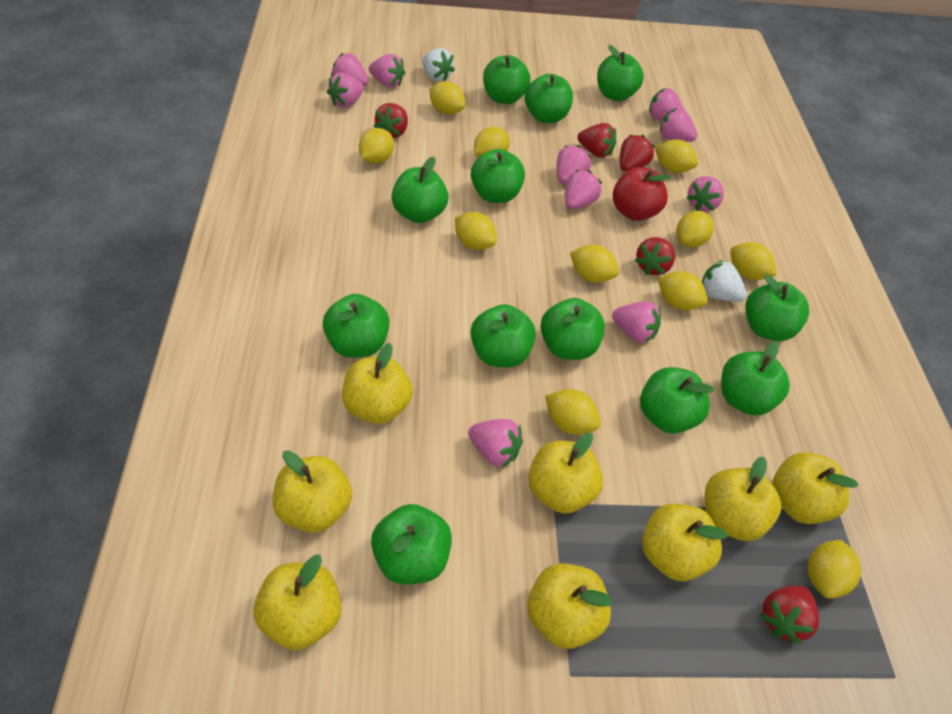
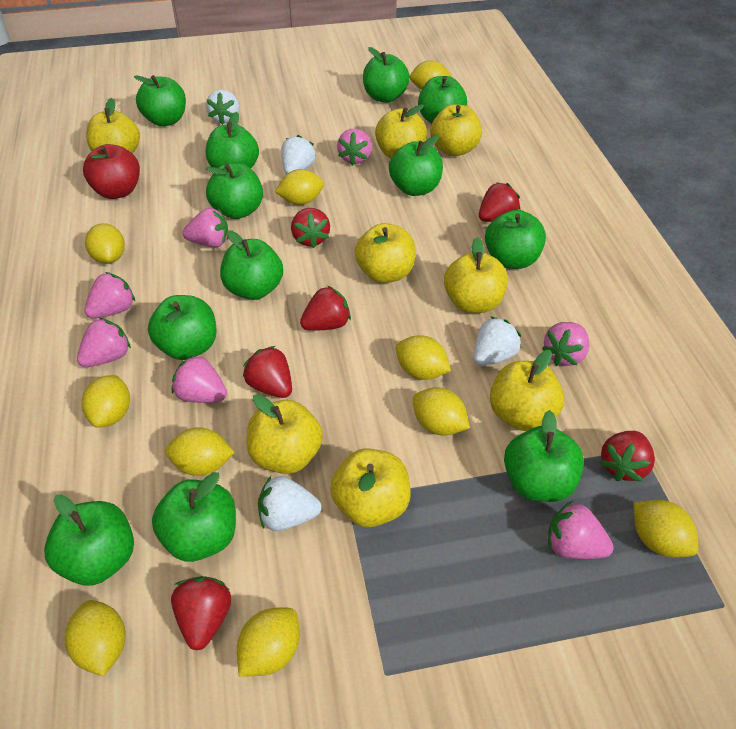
pink strawberry: [327,73,364,108] [331,53,369,86] [369,54,405,88] [468,419,523,468] [557,145,591,184] [565,170,602,209] [612,301,661,343] [649,88,685,120] [660,108,698,142] [686,176,724,212] = 10 -> [77,317,131,367] [85,272,135,318] [172,354,227,403] [183,208,229,247] [337,129,372,165] [542,322,590,366] [548,501,614,559] = 7
red strawberry: [374,103,408,138] [577,123,616,158] [620,135,655,172] [635,237,675,275] [760,585,819,645] = 5 -> [171,576,231,650] [243,346,292,398] [291,208,330,248] [300,286,351,331] [479,182,520,222] [600,431,655,482] = 6
white strawberry: [422,48,455,81] [702,260,747,302] = 2 -> [206,90,239,125] [258,476,322,531] [281,135,316,174] [473,316,521,366] = 4
yellow lemon: [359,128,394,164] [429,81,465,115] [455,212,497,250] [474,127,510,157] [545,389,601,435] [570,244,619,283] [655,139,698,173] [658,271,708,310] [676,211,714,247] [730,242,777,280] [808,540,861,599] = 11 -> [65,600,125,676] [82,375,130,428] [85,223,125,264] [165,427,235,476] [237,607,300,677] [275,169,324,205] [395,335,451,380] [410,60,451,90] [413,387,470,436] [633,500,699,558] = 10

